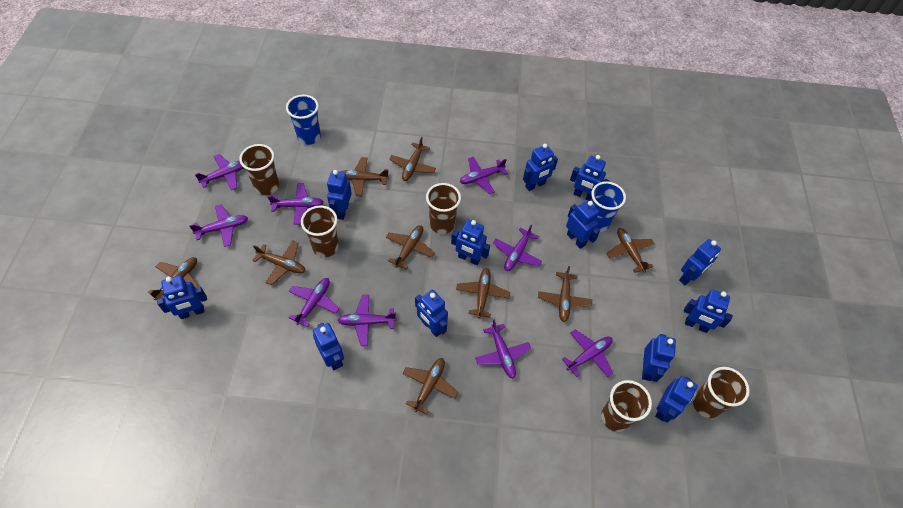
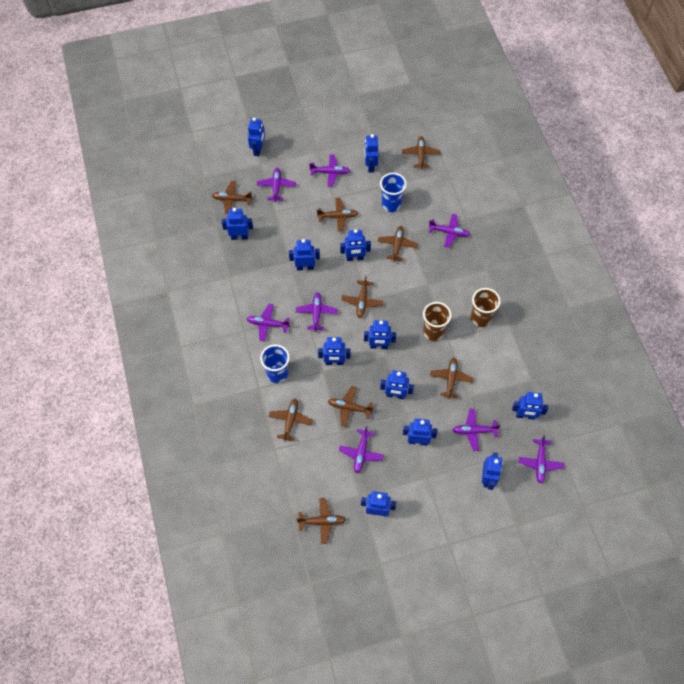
brown cup: [239,144,279,195] [301,205,339,257] [426,183,461,234] [601,380,652,432] [693,367,750,418] = 5 -> [423,302,451,341] [471,288,501,327] = 2
purple plane: [189,204,248,247] [195,154,244,190] [268,183,324,225] [288,278,340,327] [337,295,396,346] [460,157,508,194] [475,319,531,379] [493,224,542,271] [562,329,613,377] = 9 -> [247,304,290,342] [257,168,296,202] [296,292,338,332] [309,154,350,187] [339,426,384,473] [429,214,470,248] [453,409,501,451] [518,435,564,484] = 8

